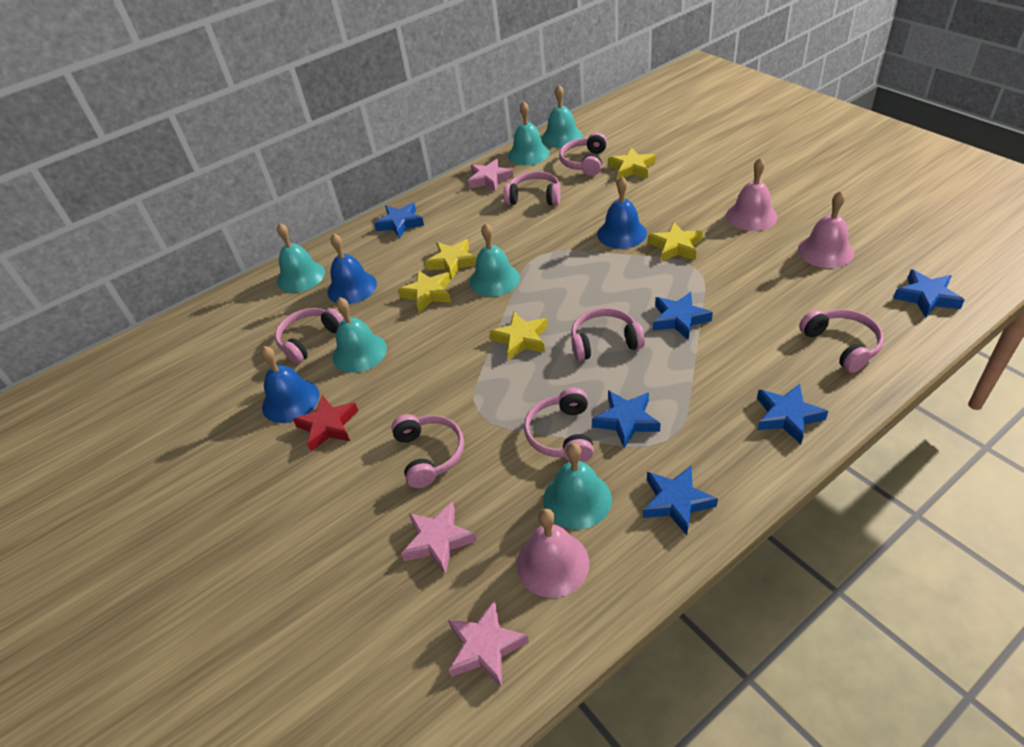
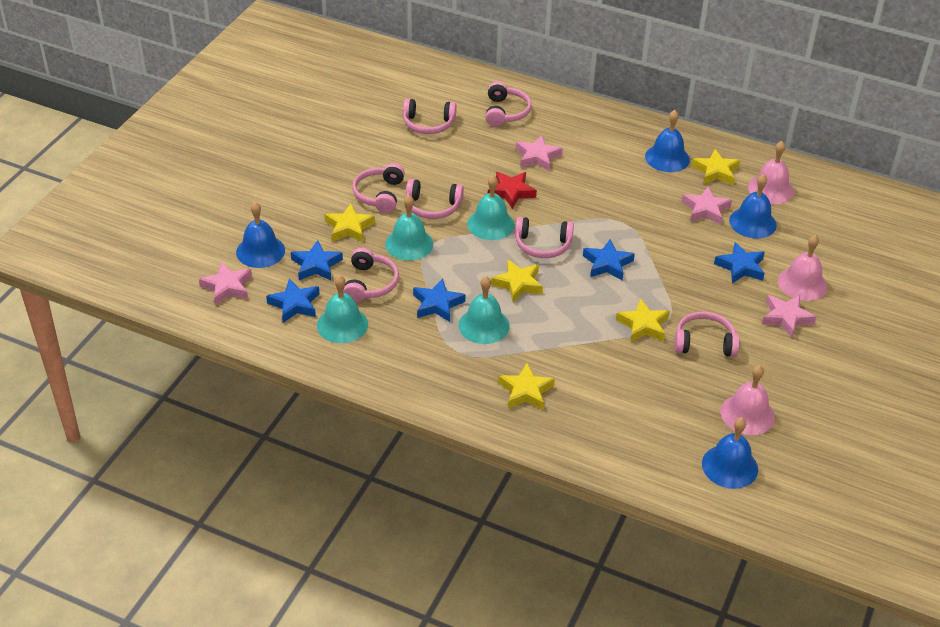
blue bell: [261,346,319,423] [327,233,377,304] [597,177,647,249] = 3 -> [236,202,285,268] [645,110,690,172] [702,417,758,489] [729,174,777,239] = 4
blue star: [374,202,424,239] [592,390,661,449] [643,465,718,535] [653,292,713,341] [757,384,828,444] [893,269,965,318] = 6 -> [266,279,319,323] [291,240,343,280] [413,278,466,322] [583,239,635,280] [714,242,765,283] = 5
pink star: [401,501,477,575] [448,600,529,688] [468,159,514,192] = 3 -> [199,262,252,305] [516,135,563,171] [682,187,732,225] [762,295,817,338] = 4
turquoise bell: [277,223,325,293] [333,297,387,373] [469,223,520,297] [508,101,550,165] [542,85,583,148] [543,443,612,529] = 6 -> [317,275,368,343] [385,195,433,261] [458,276,510,344] [467,175,515,240] = 4

